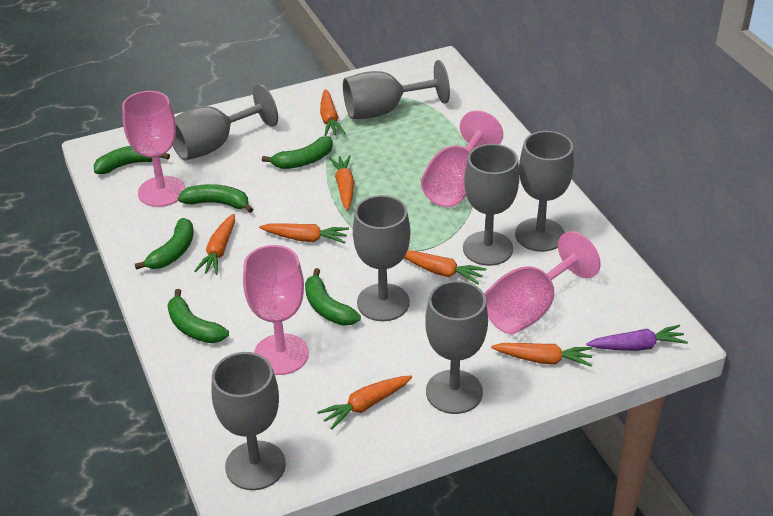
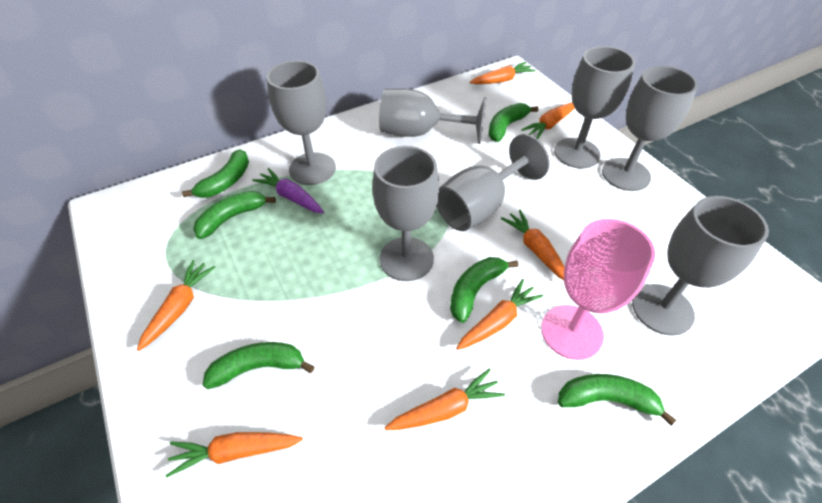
pink goblet: [122,91,185,207] [243,245,309,375] [421,110,503,207] [484,231,601,334] = 4 -> [541,219,655,360] = 1

